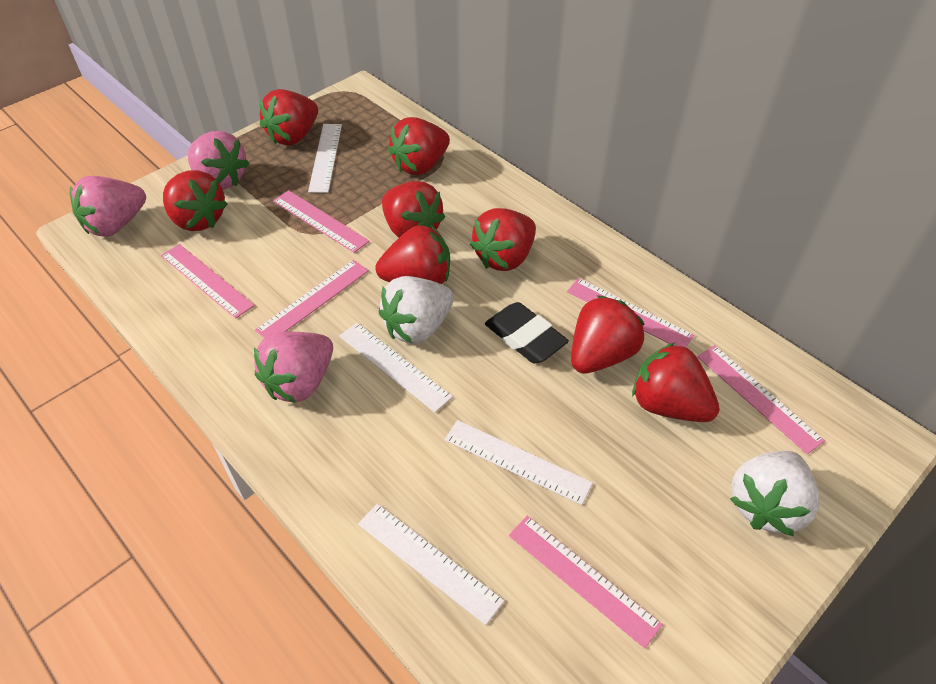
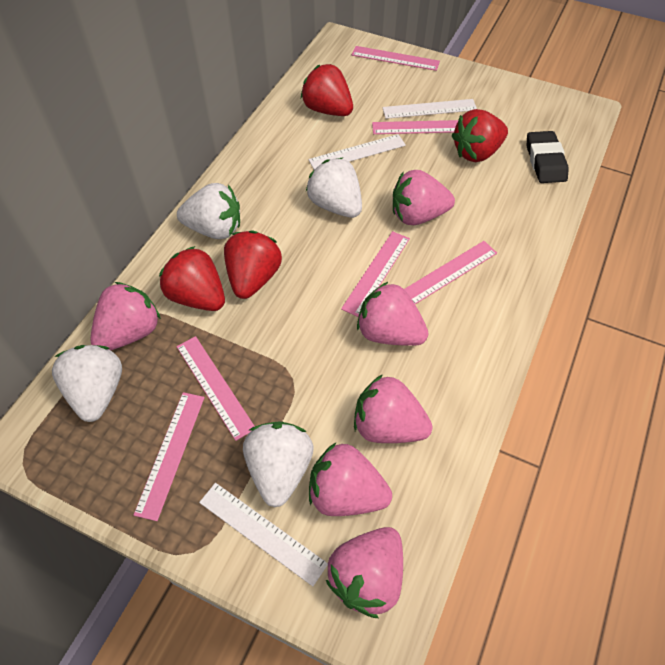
pink strawberry: [70,176,146,237] [188,131,249,189] [254,332,333,403] = 3 -> [90,282,161,350] [309,443,392,516] [326,527,403,618] [354,374,433,443] [357,281,429,346] [393,170,455,225] = 6
red strawberry: [163,170,227,231] [259,89,318,145] [375,225,450,284] [382,181,445,238] [388,117,450,175] [470,208,536,271] [571,295,644,374] [632,343,720,422] = 8 -> [159,246,225,311] [224,230,282,299] [301,64,353,116] [452,109,508,162] = 4
white ruler: [308,124,342,193] [339,323,453,412] [358,504,505,625] [445,420,593,505] = 4 -> [199,483,328,586] [309,134,406,170] [382,99,477,119] = 3
white strawberry: [378,276,454,344] [730,451,819,536] = 2 -> [52,345,122,422] [177,183,240,239] [243,421,314,507] [306,157,362,218] = 4

